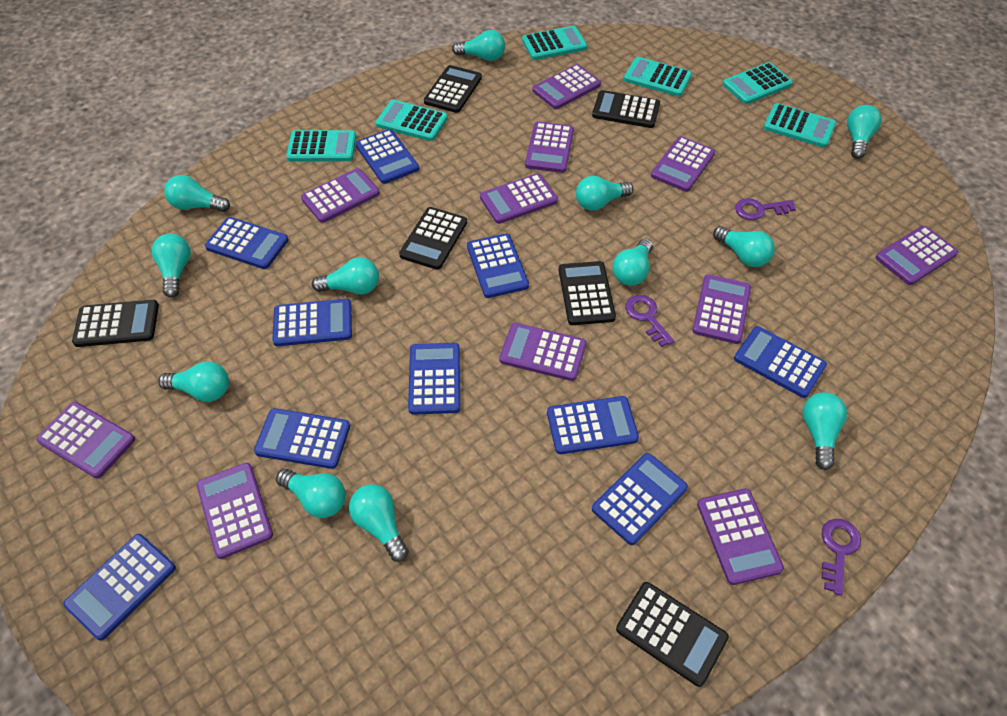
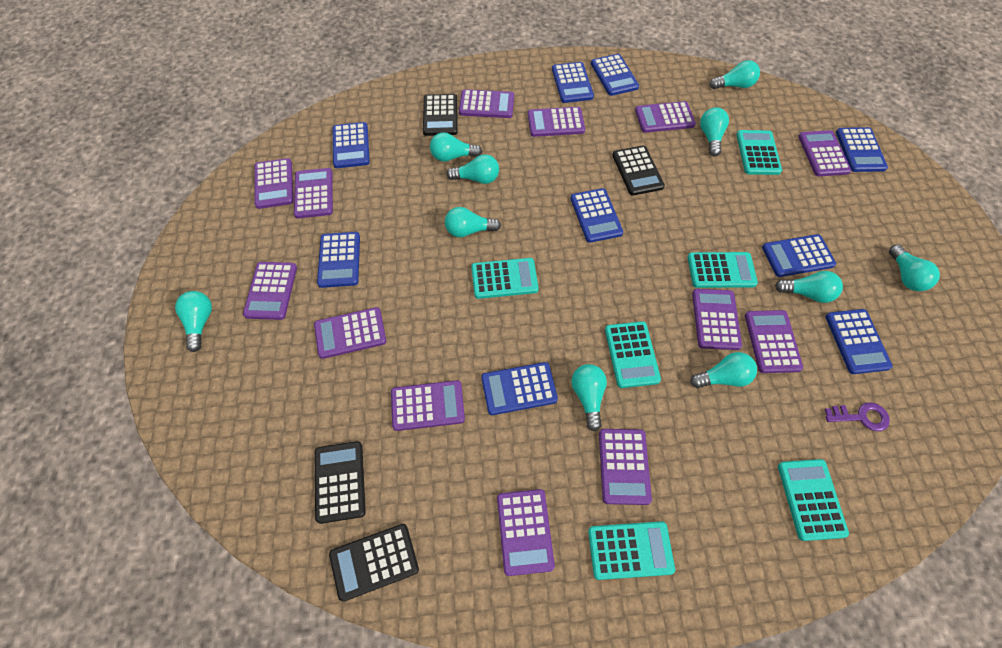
black calculator: [72,300,159,347] [399,207,467,270] [424,65,482,113] [559,261,616,325] [592,90,660,128] [616,582,729,687] = 6 -> [315,441,366,524] [329,524,419,602] [423,94,457,136] [612,146,665,196] = 4
blue calculator: [63,534,176,640] [205,217,288,269] [254,408,350,469] [272,299,352,346] [356,129,419,184] [408,343,460,415] [467,233,529,298] [547,396,639,454] [592,453,688,545] [734,326,827,398] = 10 -> [317,232,360,288] [333,122,370,168] [481,362,558,415] [552,62,594,103] [570,188,623,243] [591,54,639,96] [762,234,836,277] [826,309,893,374] [836,127,888,172] = 9
purple calculator: [36,402,135,479] [197,463,273,559] [301,168,380,223] [480,173,558,224] [499,323,586,381] [525,122,574,173] [532,64,601,109] [651,136,715,192] [692,274,751,344] [697,489,784,585] [876,226,958,285] = 11 -> [243,262,297,320] [254,158,293,209] [294,168,333,219] [314,307,386,359] [391,380,465,431] [459,89,514,118] [497,489,555,576] [528,107,585,137] [599,429,652,505] [635,101,696,133] [692,289,742,350] [745,310,803,373] [798,130,851,176] = 13
purple key: [625,295,674,347] [735,198,796,220] [822,519,861,595] = 3 -> [825,403,890,431] = 1
turquoise light bulb: [152,233,191,298] [158,361,229,402] [164,175,230,212] [276,469,346,518] [312,257,379,294] [349,484,409,562] [452,30,505,61] [576,176,634,211] [613,238,653,286] [713,226,775,267] [803,392,847,470] [847,105,882,159] = 12 -> [175,291,212,352] [430,132,482,162] [445,207,501,238] [447,154,499,184] [571,364,607,431] [690,352,757,388] [700,107,729,156] [710,60,760,89] [775,271,843,303] [889,244,940,291] = 10

